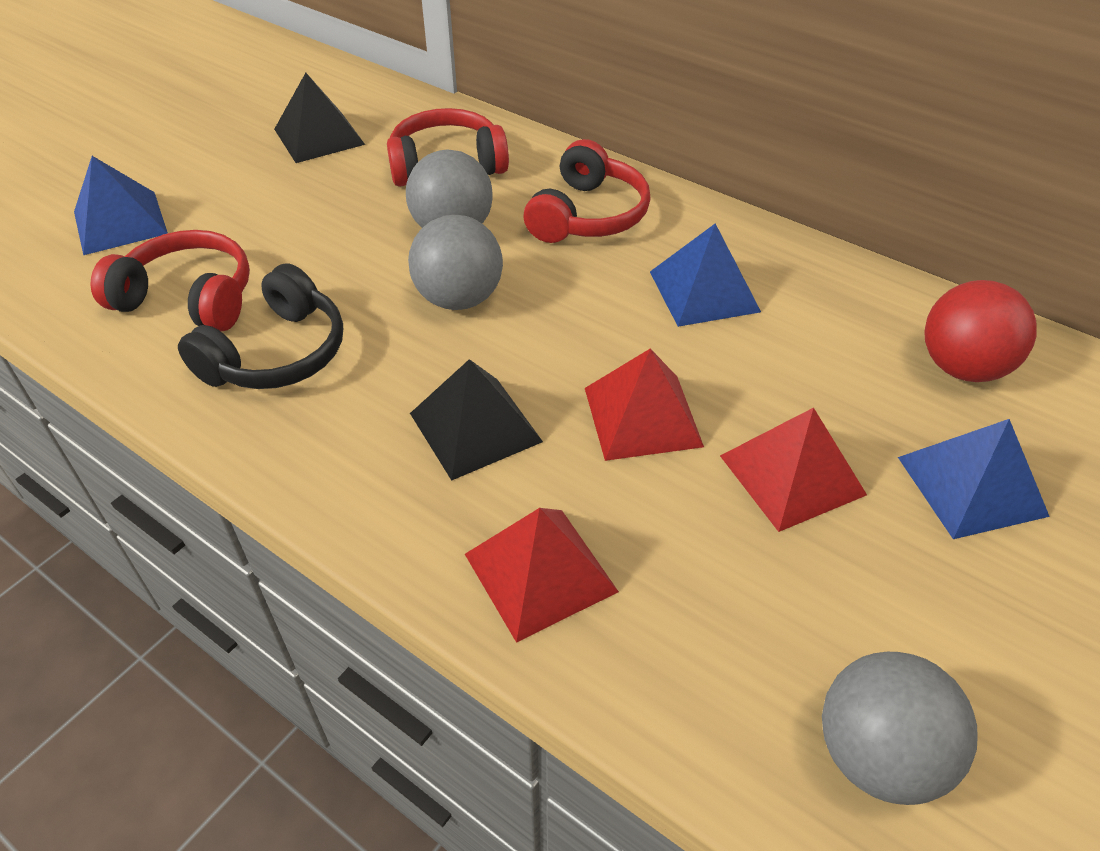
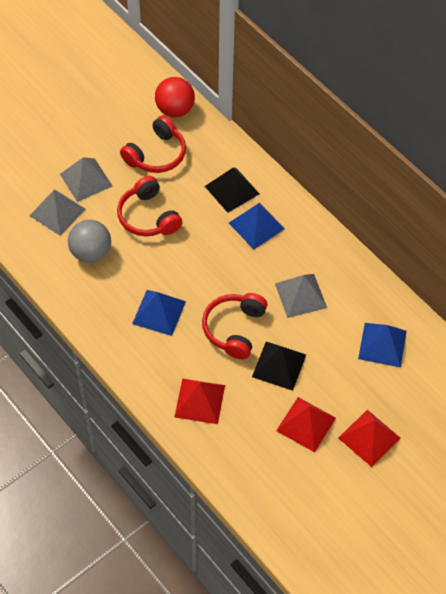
black headphones: [178,263,343,389] = 1 -> none = 0
grey ball: [406,149,493,228] [408,215,503,310] [822,652,978,805] = 3 -> [68,220,111,263] = 1
grey pyramid: none = 0 -> [30,190,86,235] [60,157,112,202] [275,274,327,318] = 3

